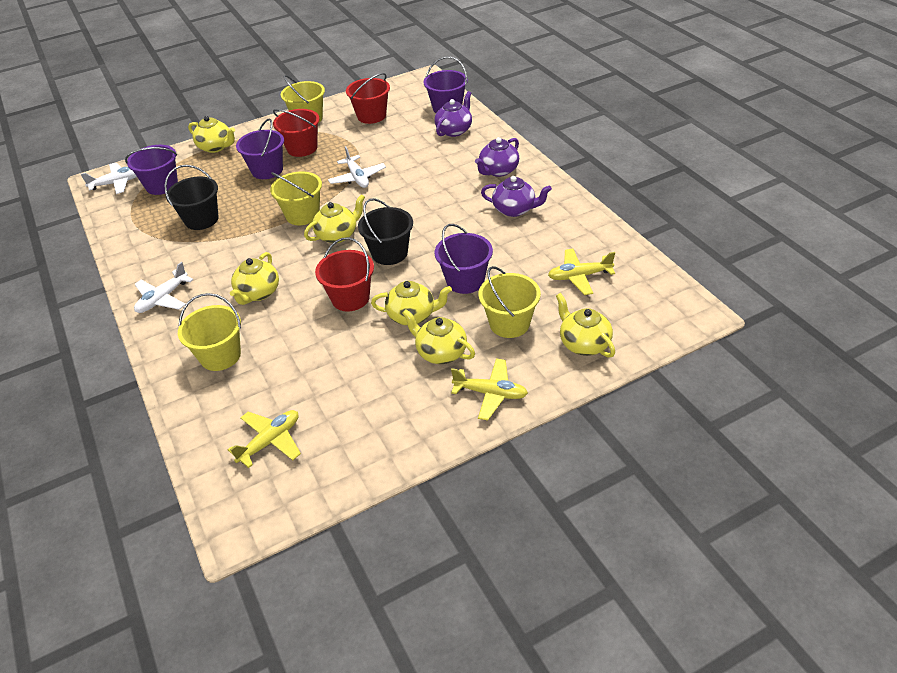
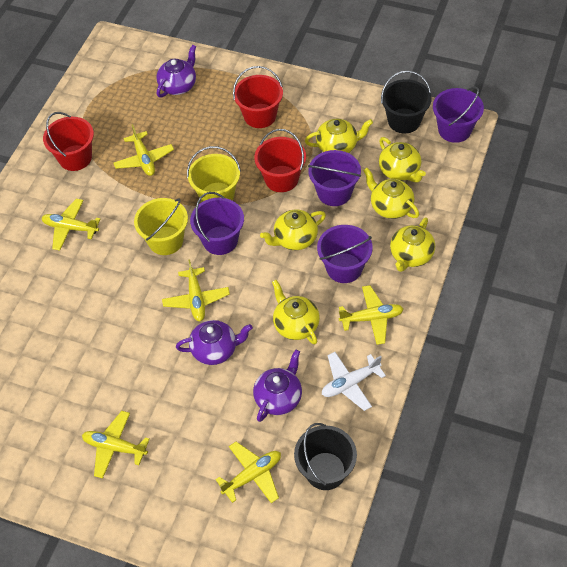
white plane: [81,163,137,194] [134,262,193,313] [328,146,386,188] = 3 -> [322,352,386,411] = 1
yellow bucket: [178,293,241,371] [270,172,322,225] [281,75,325,123] [479,266,541,338] = 4 -> [134,198,188,255] [187,146,241,202] = 2
yellow plane: [228,410,301,468] [451,358,528,420] [548,249,615,295] = 3 -> [42,199,101,251] [82,411,150,479] [114,124,174,176] [162,260,230,321] [215,442,281,503] [338,285,403,345] = 6

